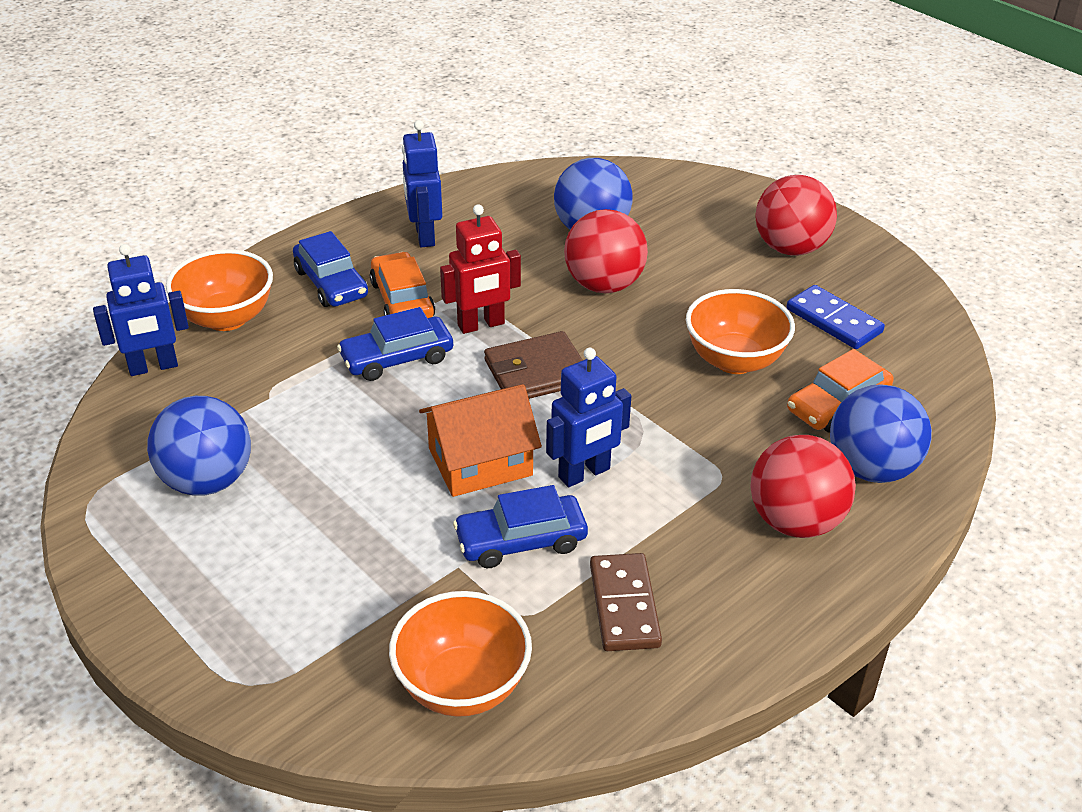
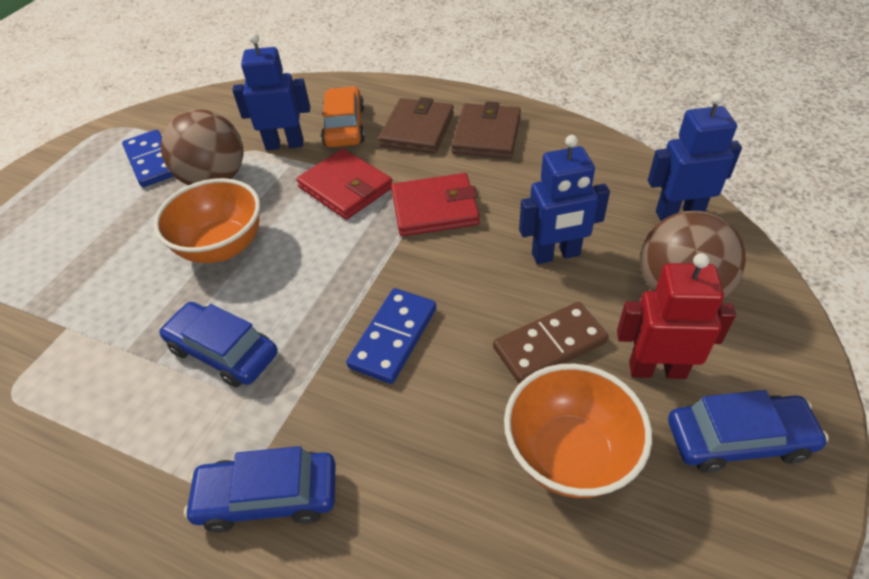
blue ball: [147,396,251,496] [554,158,633,230] [830,384,932,483] = 3 -> none = 0
blue domino: [787,285,885,349] = 1 -> [122,130,174,187] [346,288,436,384] = 2
brown ball: none = 0 -> [161,109,243,185] [640,211,746,298] = 2
brown wallet: [484,331,583,399] = 1 -> [378,97,454,154] [451,102,521,159] = 2
orange bowl: [166,249,273,331] [389,591,532,717] [686,289,795,374] = 3 -> [153,178,260,263] [504,364,652,498] = 2
orange car: [370,252,435,318] [787,349,893,433] = 2 -> [321,86,365,147] = 1
orange house: [419,384,542,497] = 1 -> none = 0
red ball: [564,209,648,293] [750,435,856,538] [756,175,837,256] = 3 -> none = 0
red wallet: none = 0 -> [296,149,392,220] [391,173,480,236] = 2

